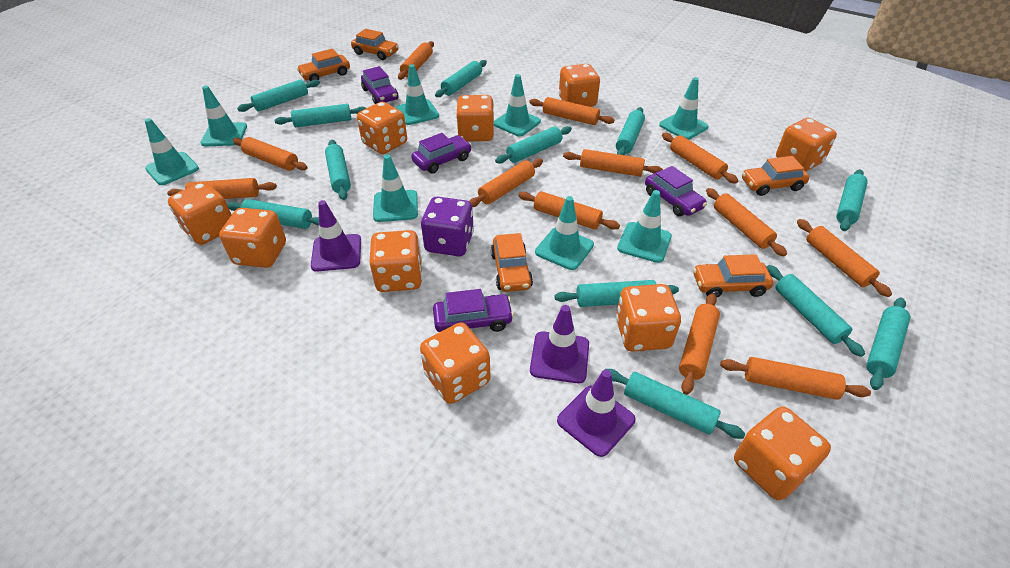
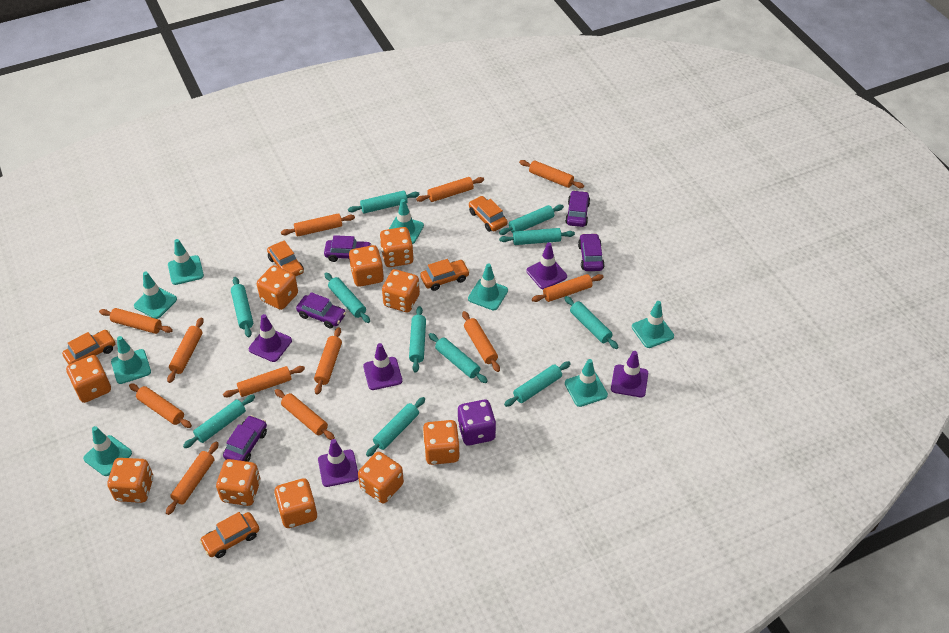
purple car: [361,66,398,104] [411,133,472,174] [433,289,514,332] [645,166,707,217] = 4 -> [223,415,267,462] [296,292,346,329] [324,235,372,262] [565,190,590,227] [578,233,605,271] = 5
purple traffic cone: [311,200,361,272] [530,305,589,383] [557,369,635,457] = 3 -> [249,314,292,362] [318,439,358,487] [363,343,402,390] [526,243,567,289] [611,351,648,397] = 5
turquoise rolling pin: [227,199,319,229] [237,79,320,112] [274,104,366,127] [325,140,351,200] [435,60,487,97] [495,126,572,164] [555,280,679,307] [604,369,745,439] [616,107,645,155] [767,265,865,357] [836,169,868,231] [866,298,910,390] = 12 -> [183,395,255,448] [231,277,253,338] [324,272,370,323] [348,190,420,213] [366,397,425,457] [409,306,426,373] [429,333,488,383] [499,205,564,235] [499,228,575,245] [504,361,571,407] [564,296,619,349] = 11

